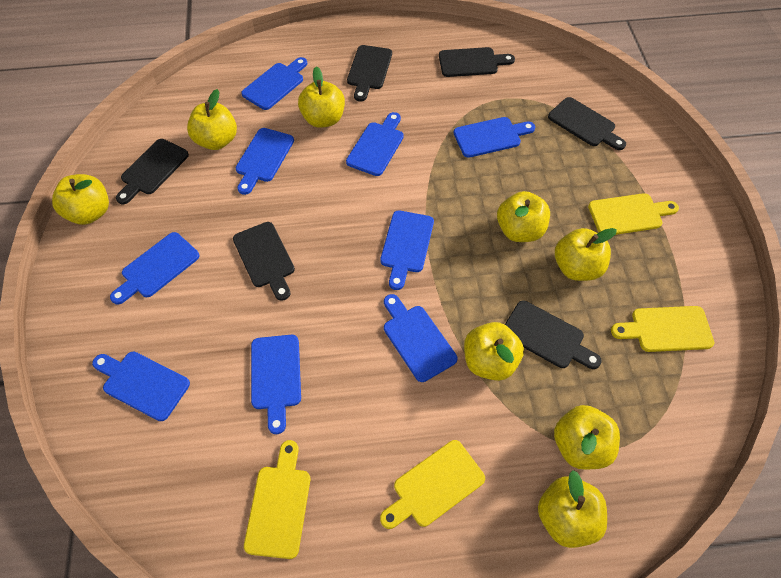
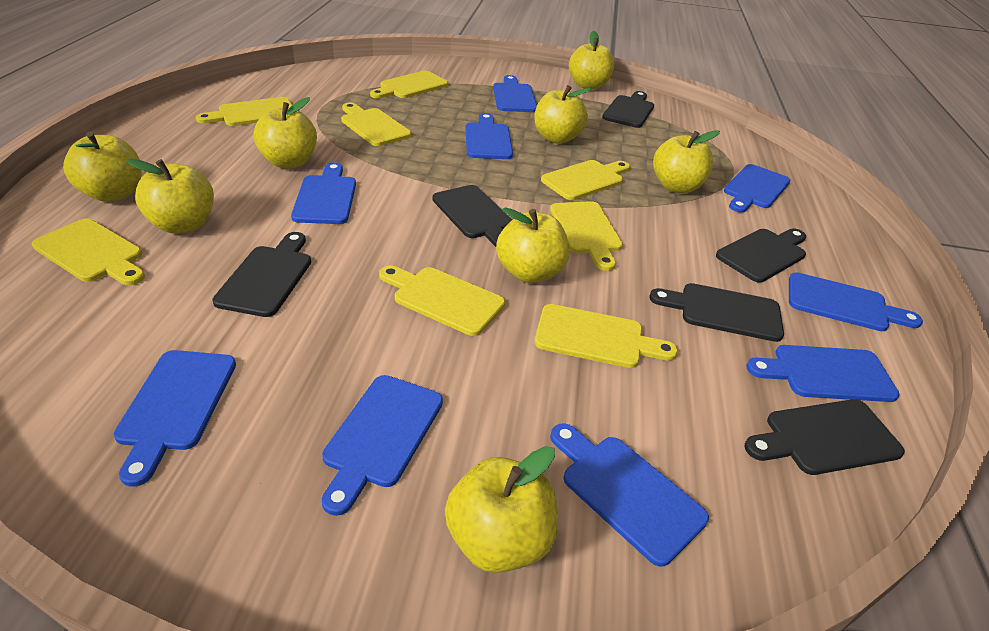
yellow cutting board: [244,440,310,559] [380,440,485,529] [588,193,679,235] [611,306,715,352] = 4 -> [32,218,145,285] [196,97,292,126] [341,103,411,146] [370,71,448,98] [379,265,505,336] [535,304,678,368] [541,160,630,200] [550,201,623,271] = 8

